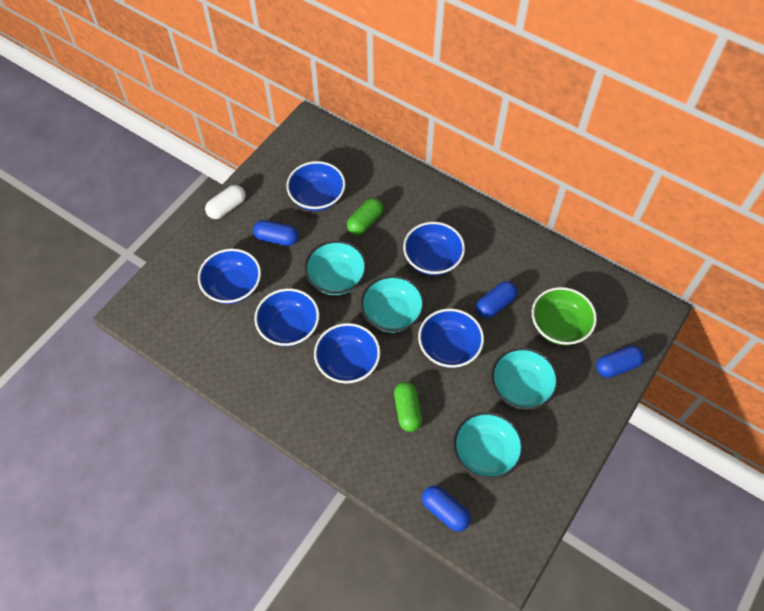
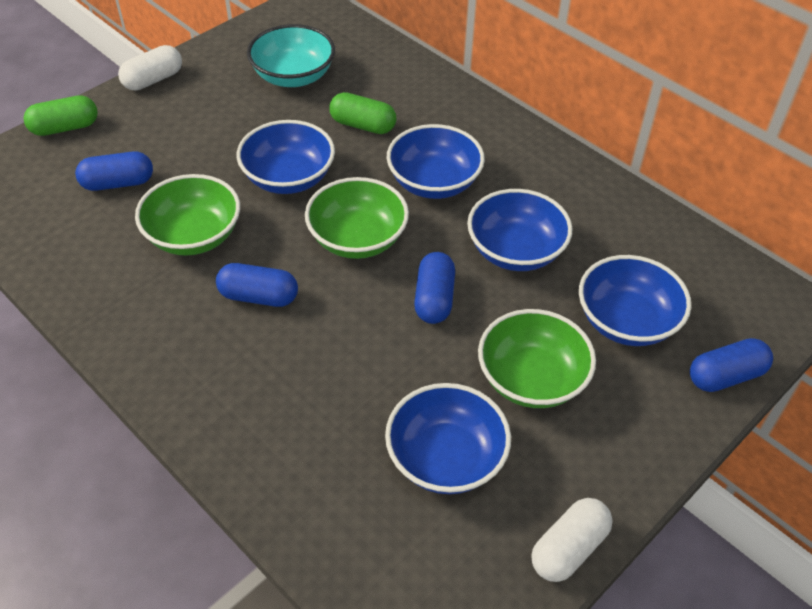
blue bowl: [198,248,261,304] [254,288,319,346] [286,161,345,211] [314,323,380,384] [403,222,465,275] [418,308,484,368] = 6 -> [237,120,335,194] [385,383,511,494] [387,124,485,199] [467,189,572,271] [579,255,691,346] = 5
green bowl: [532,287,597,345] = 1 -> [135,174,240,256] [305,177,409,259] [478,309,596,408] = 3
turquoise bowl: [304,240,367,295] [360,275,425,333] [453,412,524,479] [491,347,559,410] = 4 -> [247,24,335,87] = 1
white capsule: [205,185,246,219] = 1 -> [118,45,182,91] [531,498,613,582] = 2

